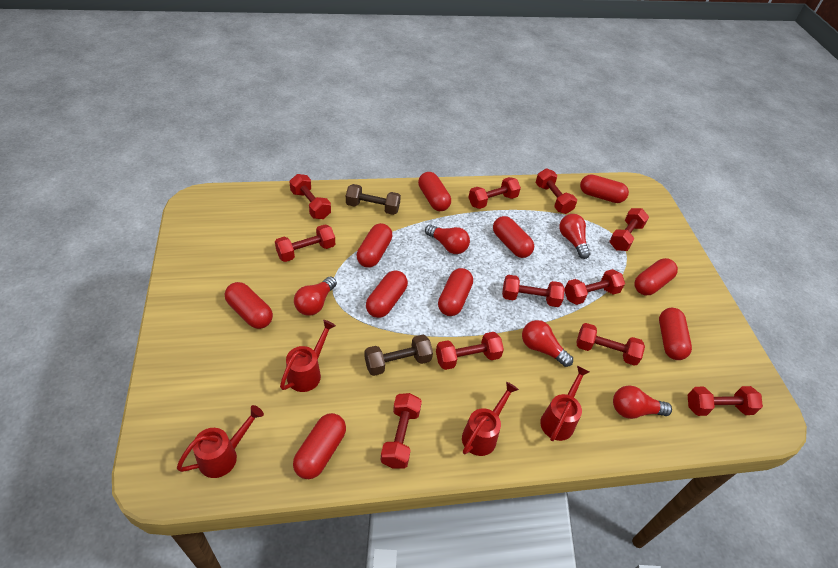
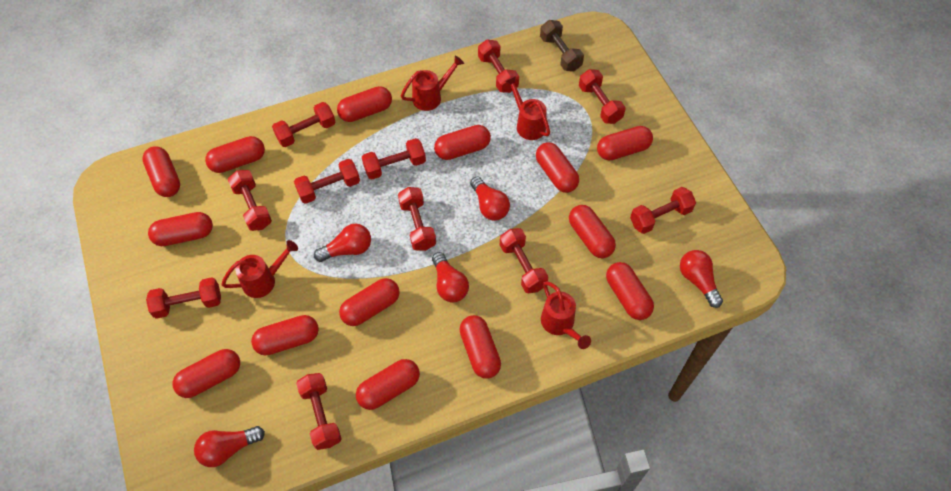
brown dumbbell: [346,184,401,215] [365,335,433,376] = 2 -> [540,20,584,71] = 1
red capsule: [225,282,273,329] [293,413,346,479] [357,223,392,268] [366,270,408,318] [418,172,451,211] [438,268,473,316] [493,216,534,258] [580,174,629,203] [634,258,678,295] [659,308,692,360] = 10 -> [142,146,180,197] [148,212,213,246] [173,349,240,398] [205,136,265,173] [251,315,319,356] [337,86,392,122] [339,278,400,326] [356,359,420,410] [434,125,491,160] [460,315,501,378] [536,142,579,193] [569,205,616,258] [597,126,653,161] [606,262,654,320] = 14

